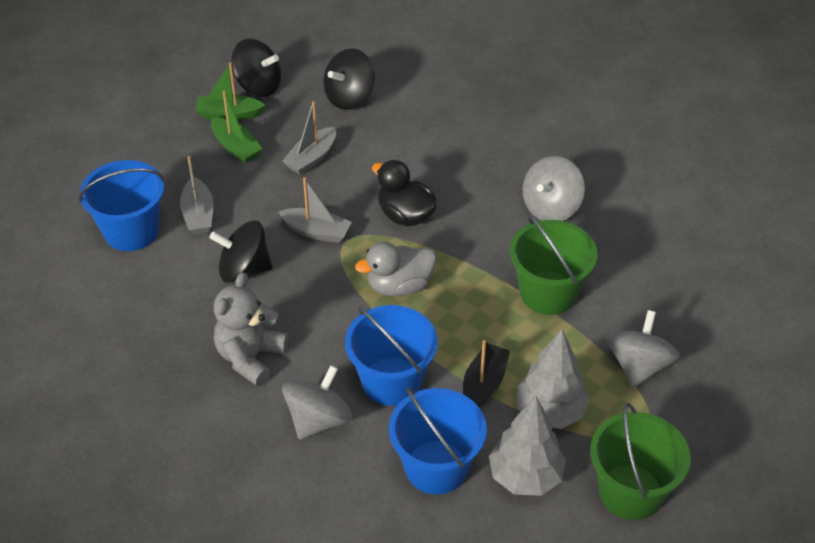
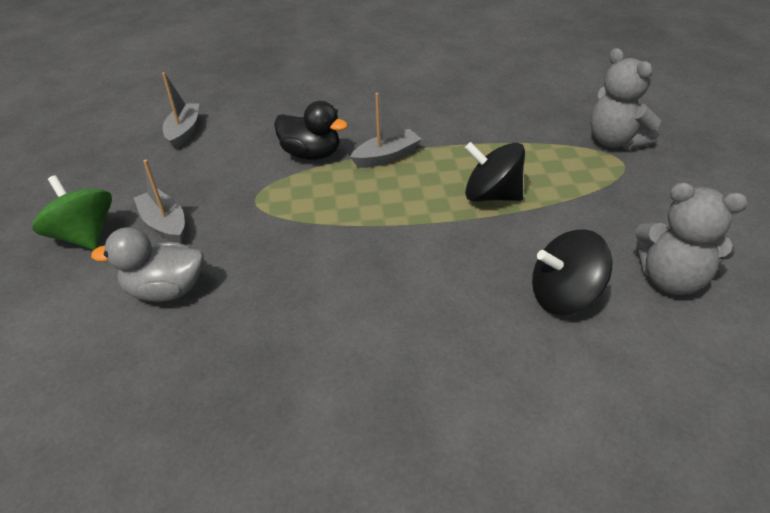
black boat: [463,340,510,407] = 1 -> none = 0
black spinning top: [210,220,272,283] [231,39,281,97] [323,48,375,110] = 3 -> [465,142,525,202] [532,229,612,315] = 2
blue bucket: [79,160,165,251] [345,305,438,406] [389,387,487,494] = 3 -> none = 0
green boat: [195,62,265,121] [211,91,263,163] = 2 -> none = 0
green bucket: [510,214,598,315] [590,403,691,520] = 2 -> none = 0
green spinning top: none = 0 -> [32,175,112,250] = 1
grey spinning top: [282,365,352,440] [522,156,585,221] [606,310,680,388] = 3 -> none = 0
grey teddy bear: [214,272,288,387] = 1 -> [590,48,661,150] [635,183,748,295] = 2
grey tree: [489,396,566,496] [516,329,590,429] = 2 -> none = 0

